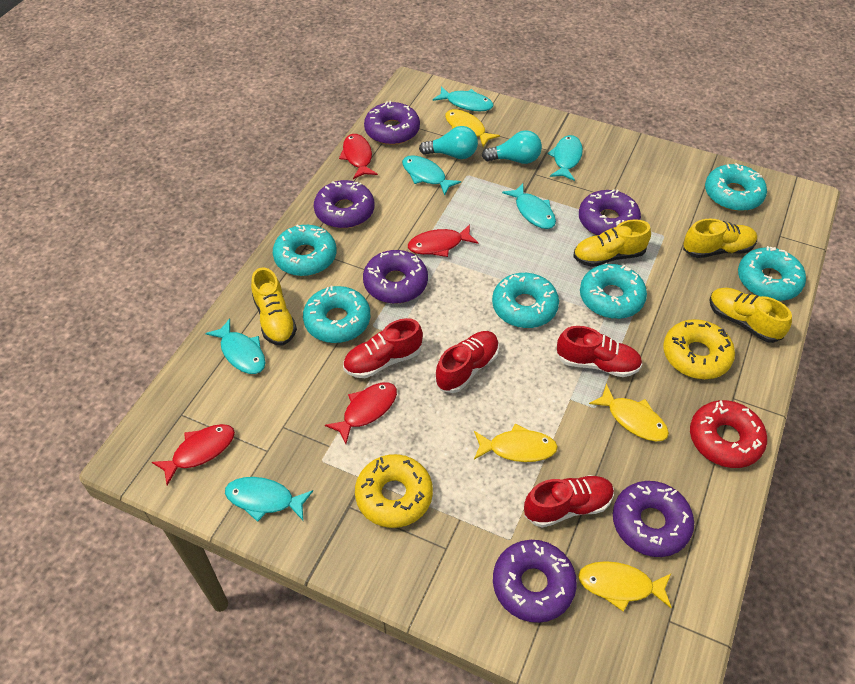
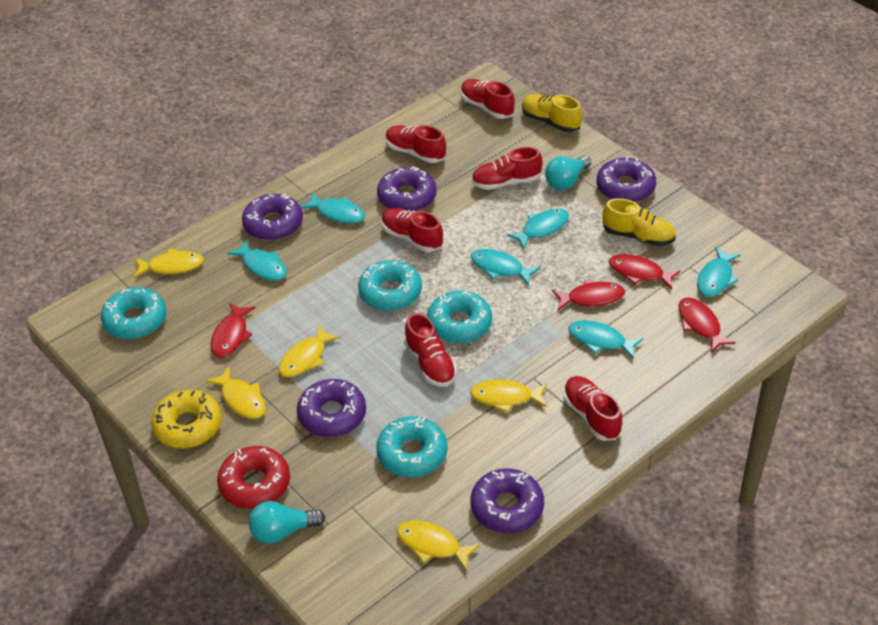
purple donut: [314,180,374,228] [363,250,428,304] [364,101,420,145] [493,540,577,623] [579,189,641,235] [613,481,694,557] = 6 -> [242,194,303,241] [297,379,366,437] [377,166,437,211] [471,469,544,533] [597,157,656,202] = 5
red shoe: [343,318,423,378] [435,331,499,393] [524,475,614,528] [556,326,642,377] = 4 -> [382,208,443,252] [385,125,446,163] [404,313,457,387] [461,79,515,119] [471,147,542,190] [563,376,622,441] = 6
turquoise donut: [273,225,337,276] [303,286,370,343] [492,273,559,328] [580,264,647,319] [705,163,767,211] [738,246,806,301] = 6 -> [101,287,166,339] [358,260,422,311] [376,416,448,477] [427,291,492,343] = 4
yellow donut: [355,454,433,528] [663,319,735,379] = 2 -> [151,390,222,448] = 1
yellow fish: [445,109,500,147] [474,424,558,462] [578,561,672,612] [589,384,669,441] = 4 -> [134,249,204,278] [206,366,266,419] [278,325,340,377] [397,520,480,570] [470,380,547,413] = 5
yellow shoe: [251,267,297,346] [573,219,651,267] [683,218,757,258] [709,288,792,343] = 4 -> [522,94,582,132] [603,198,676,246] = 2

